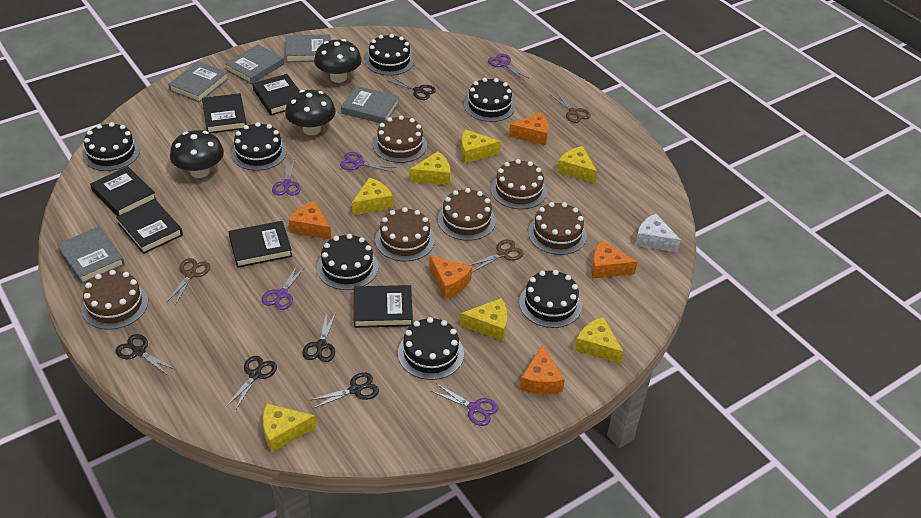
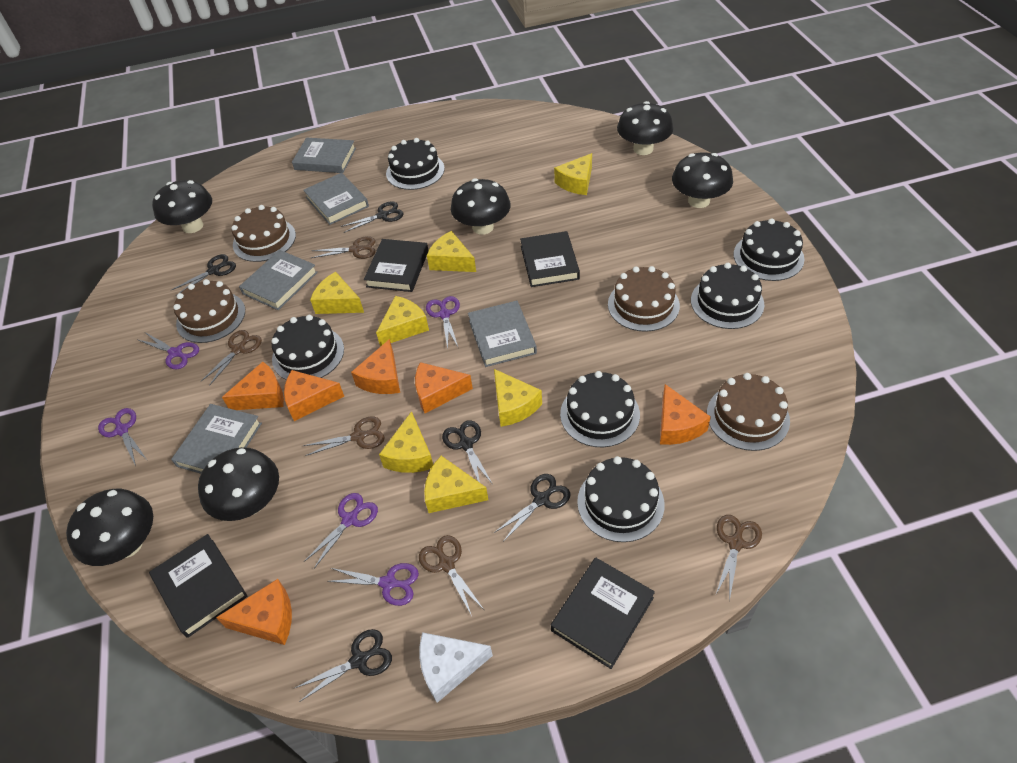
black book: [90,166,156,216] [116,200,183,254] [202,93,247,133] [228,221,292,268] [252,74,300,115] [354,285,413,328] = 6 -> [149,534,248,638] [364,239,429,292] [520,231,580,287] [551,557,655,669] = 4
black cake: [82,122,140,171] [231,122,287,171] [317,234,379,290] [365,34,414,75] [398,317,464,380] [464,78,515,122] [519,270,582,328] = 7 -> [271,315,344,380] [386,138,445,190] [560,371,640,447] [577,456,665,542] [691,263,764,329] [733,218,805,281] = 6
black mushroom: [170,130,224,178] [285,90,336,135] [314,39,362,83] = 3 -> [66,489,153,566] [152,180,212,233] [198,447,279,521] [451,178,511,235] [617,101,673,155] [672,153,733,208] = 6
brown cake: [81,270,148,330] [373,115,427,163] [375,207,435,261] [438,188,496,241] [491,159,547,209] [528,202,587,255] = 6 -> [173,279,245,343] [231,205,296,262] [608,266,680,332] [707,373,790,451] = 4
brown scissors: [166,258,210,305] [470,239,524,272] [550,92,591,123] = 3 -> [201,330,262,386] [303,416,385,456] [311,236,376,259] [419,535,483,616] [715,515,762,601] = 5
orange cheese: [289,201,331,240] [429,256,472,299] [509,112,548,145] [520,344,565,395] [591,241,638,279] = 5 -> [216,579,292,645] [222,362,284,410] [284,370,345,421] [351,339,400,394] [415,362,473,413] [660,384,711,445] = 6

